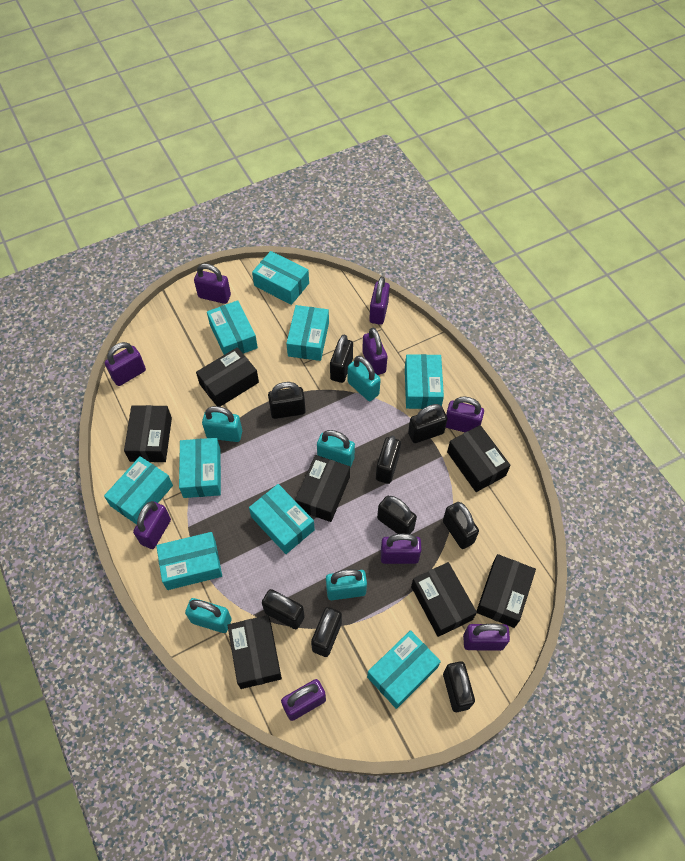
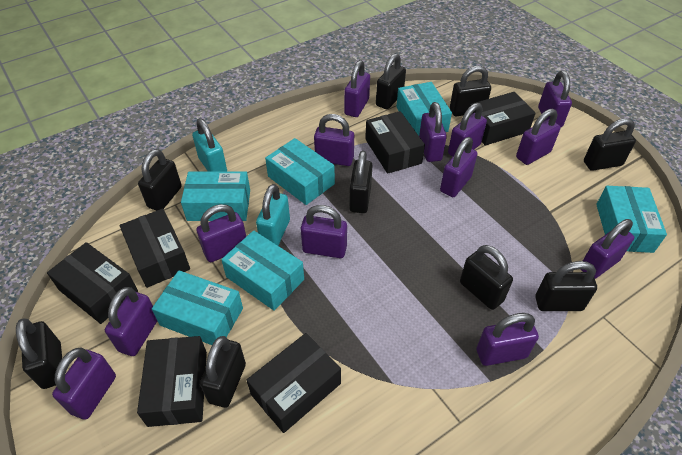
black box: [124,405,172,462] [196,347,259,407] [227,615,282,689] [295,455,350,522] [411,562,477,637] [447,425,510,492] [477,554,536,628] = 7 -> [47,242,138,324] [120,209,190,288] [137,336,207,427] [246,333,341,433] [365,111,425,174] [470,92,536,146] = 6
purple padlock: [105,342,146,386] [133,501,171,549] [194,263,231,304] [281,679,326,721] [362,328,388,375] [369,276,390,325] [381,533,422,564] [446,397,484,432] [463,623,510,651] = 9 -> [52,348,116,420] [105,287,157,356] [196,204,246,262] [301,205,347,258] [314,114,354,166] [344,60,370,117] [419,102,447,162] [440,137,477,197] [448,103,487,157] [476,313,539,366] [516,109,560,165] [538,71,572,128] [581,219,634,279] = 13
turquoise box: [104,456,173,525] [156,532,222,590] [179,438,221,498] [207,300,258,355] [249,484,315,554] [252,251,309,305] [286,305,329,361] [367,630,441,709] [405,354,444,409] = 9 -> [152,270,243,345] [181,171,250,221] [221,230,304,311] [265,138,335,205] [396,82,452,136] [596,186,667,253] = 6
turquoise padlock: [185,598,232,633] [202,406,242,442] [317,430,355,467] [326,569,367,600] [348,356,381,401] = 5 -> [192,118,227,172] [256,184,290,246] = 2

